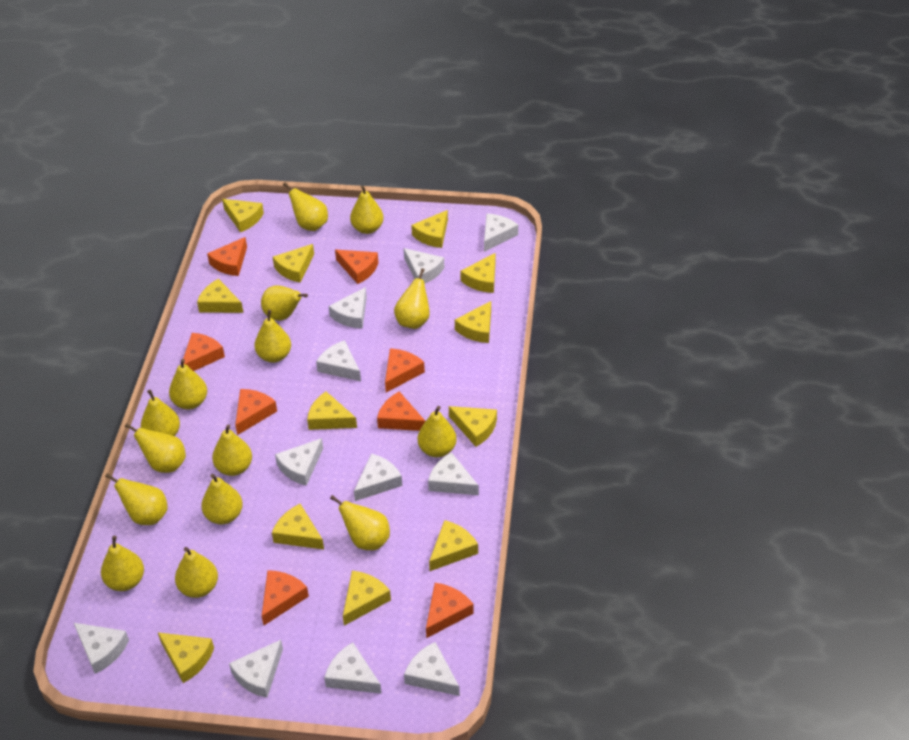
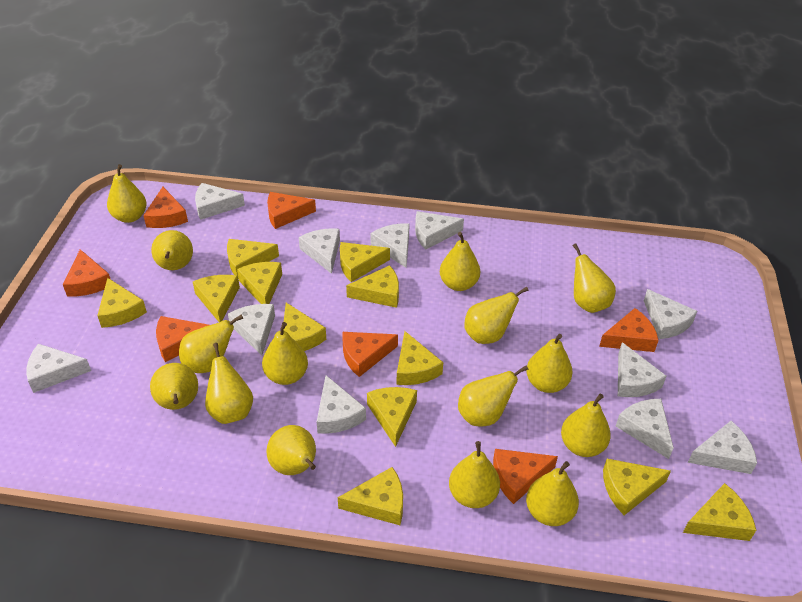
orange cheese: [183,333,225,371] [207,237,247,276] [235,389,277,435] [262,570,309,625] [335,250,379,284] [377,392,425,431] [385,348,425,392] [426,583,474,638] = 8 -> [63,249,110,296] [143,187,188,228] [156,316,209,362] [267,192,316,229] [342,332,398,377] [493,449,558,504] [599,308,659,352] = 7

